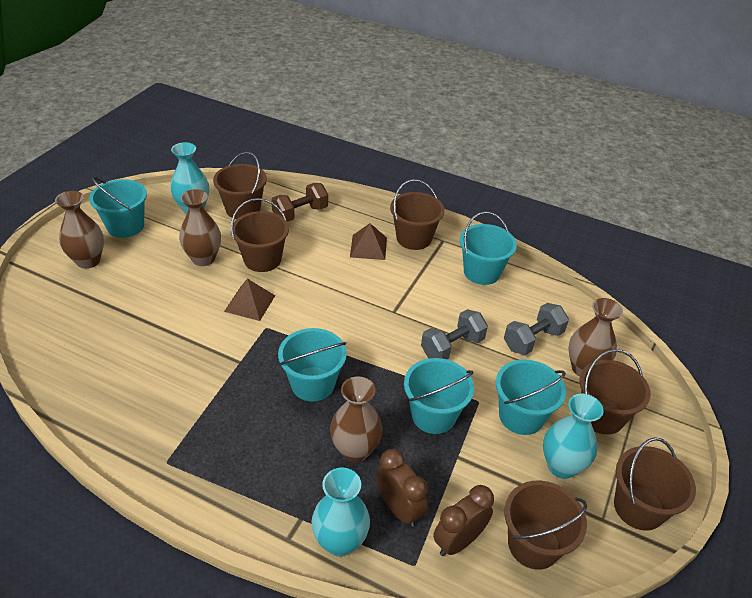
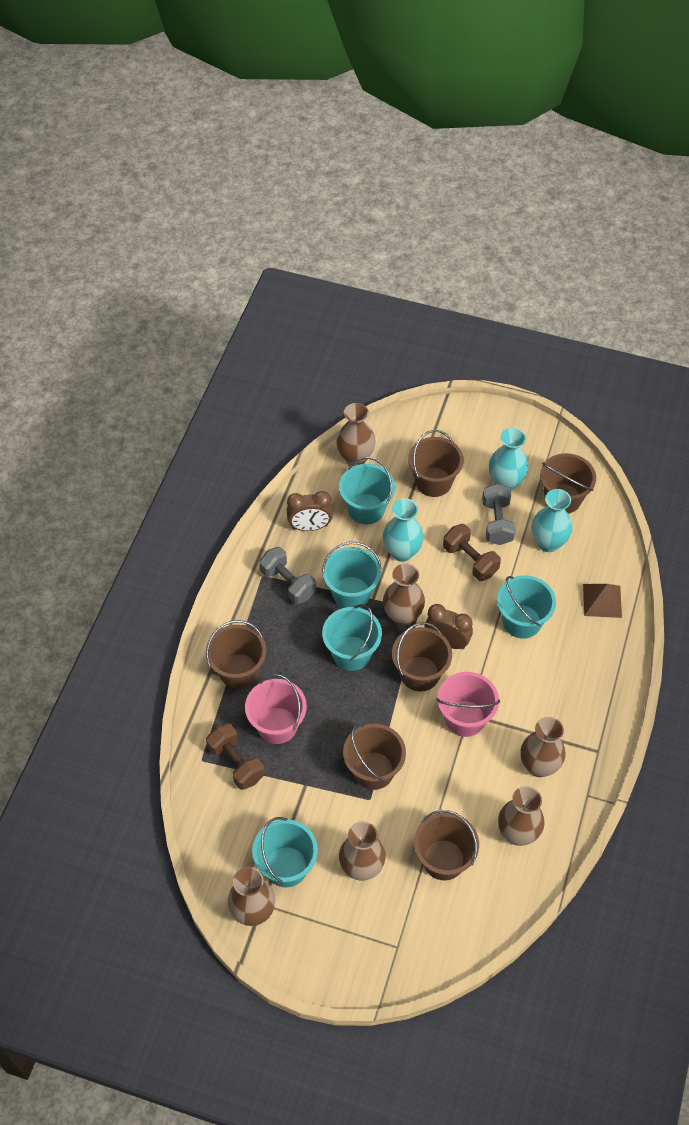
brown dumbbell: [271,183,328,222] = 1 -> [206,723,264,790] [443,524,501,581] = 2
brown pyramid: [224,279,275,321] [350,223,387,260] = 2 -> [583,584,622,618] = 1
brown vase: [55,191,104,269] [179,189,221,266] [330,376,383,463] [568,298,623,377] = 4 -> [228,867,275,926] [336,403,375,467] [339,821,386,881] [383,563,425,626] [498,786,544,846] [521,717,566,777] = 6
pink bucket: none = 0 -> [245,674,307,744] [436,672,500,737] = 2

